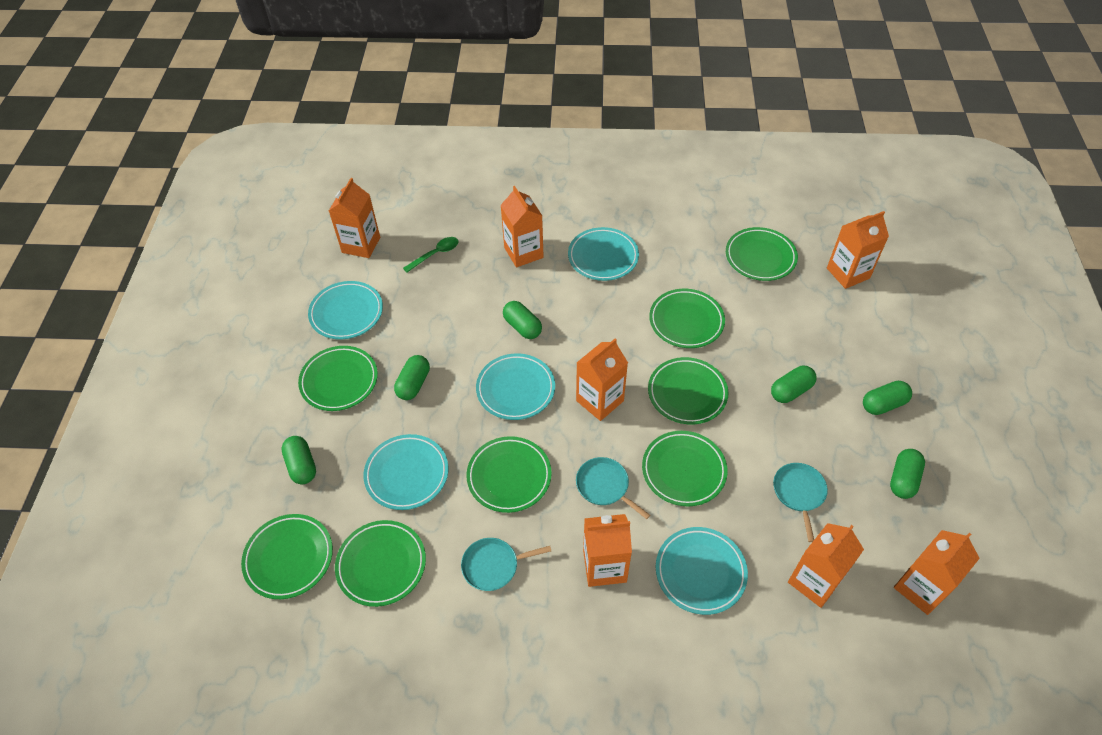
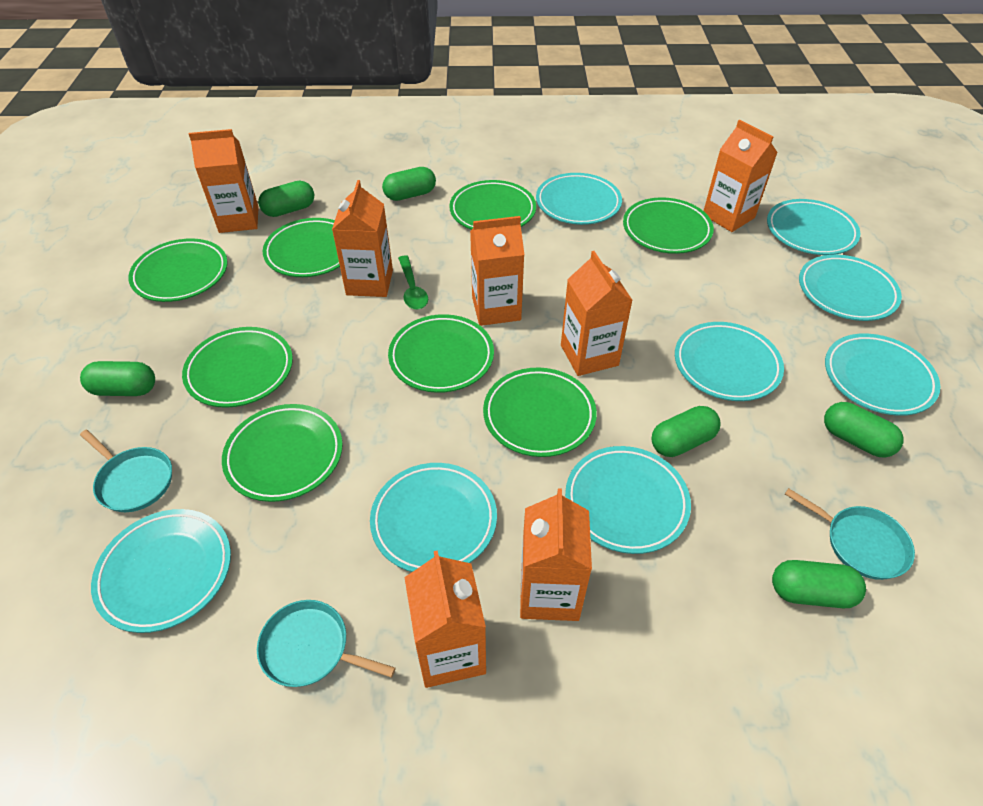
turquoise plate: [308,281,383,340] [363,434,448,510] [476,353,555,420] [568,227,639,281] [656,527,748,615] = 5 -> [91,509,231,633] [370,463,497,572] [536,173,622,225] [565,446,691,554] [675,322,784,401] [767,199,860,255] [799,255,902,321] [825,333,940,416] = 8

